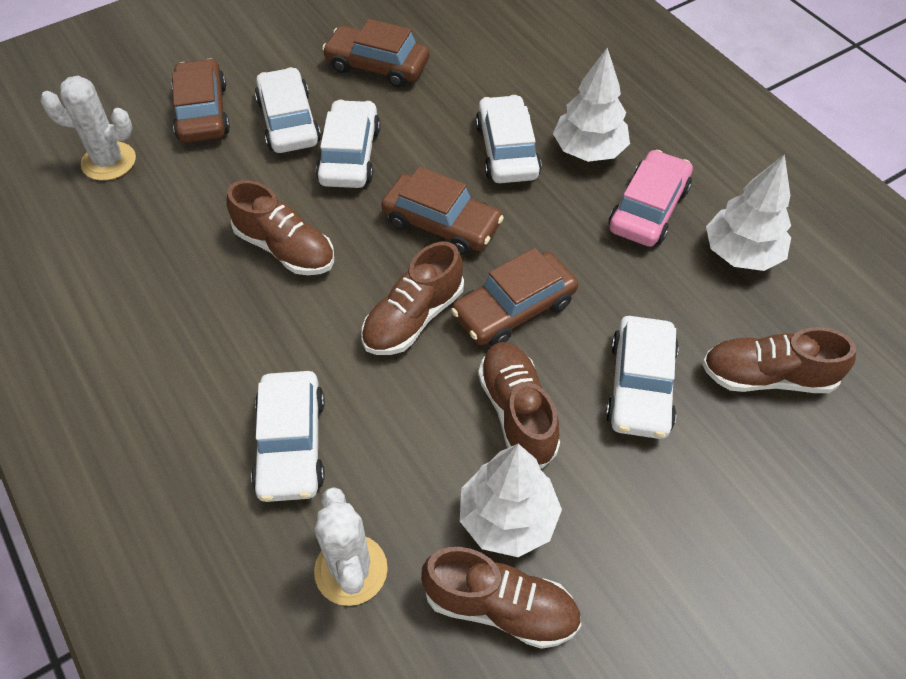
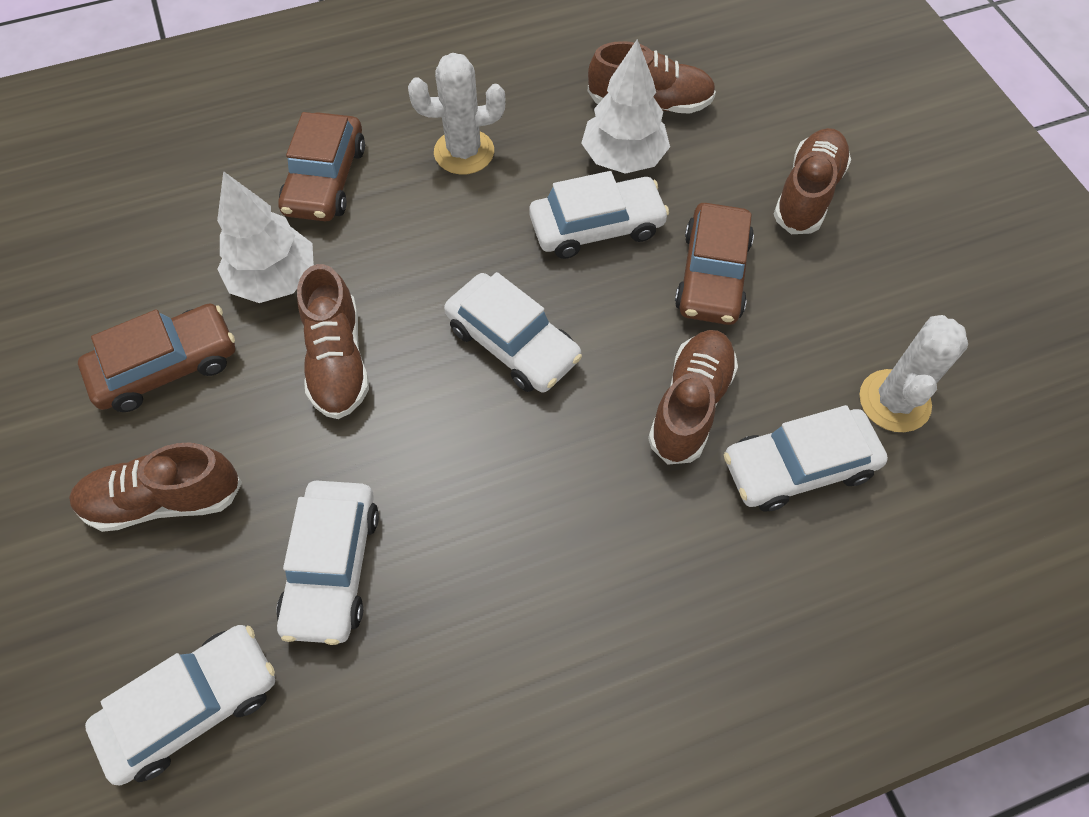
brown car: [172,58,230,143] [322,19,429,88] [381,167,504,255] [451,248,578,346] = 4 -> [78,303,235,412] [278,112,365,221] [675,203,754,325] = 3
pink car: [609,150,693,247] = 1 -> none = 0
white tree: [460,444,562,557] [553,48,630,162] [706,154,791,271] = 3 -> [217,171,314,303] [581,39,670,174] = 2

